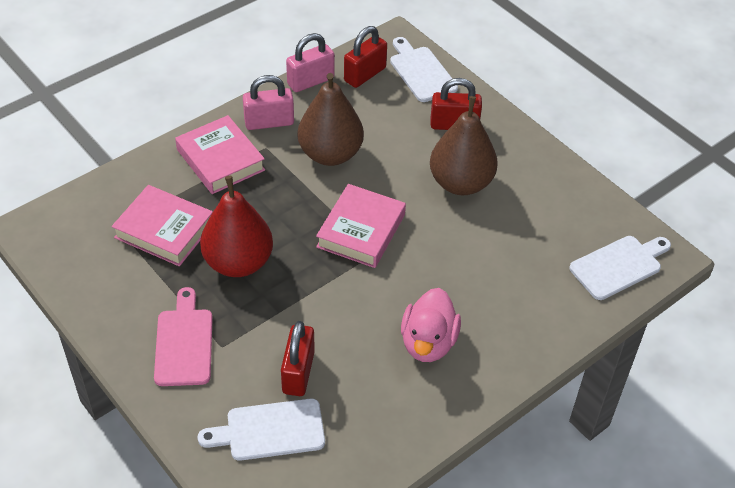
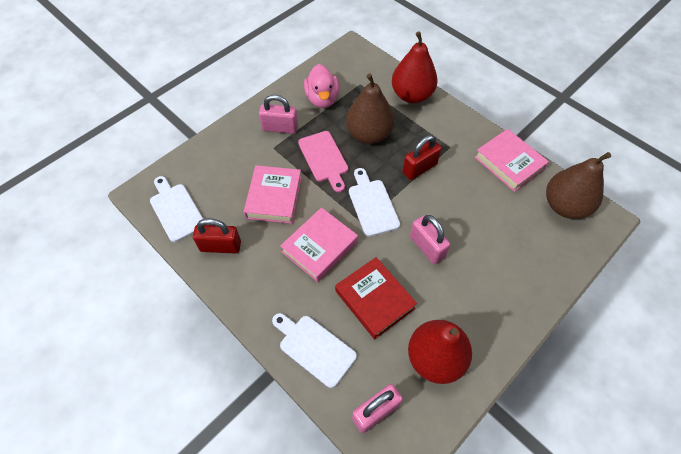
pink padlock: [243,75,294,130] [286,33,335,92] = 2 -> [259,95,298,134] [352,384,403,433] [410,215,450,264] = 3
red book: none = 0 -> [335,257,417,339] = 1
red padlock: [281,321,315,396] [344,26,387,88] [431,78,482,130] = 3 -> [193,218,241,253] [402,135,442,180] = 2
red pear: [200,176,273,277] = 1 -> [392,31,438,103] [408,320,472,384] = 2

